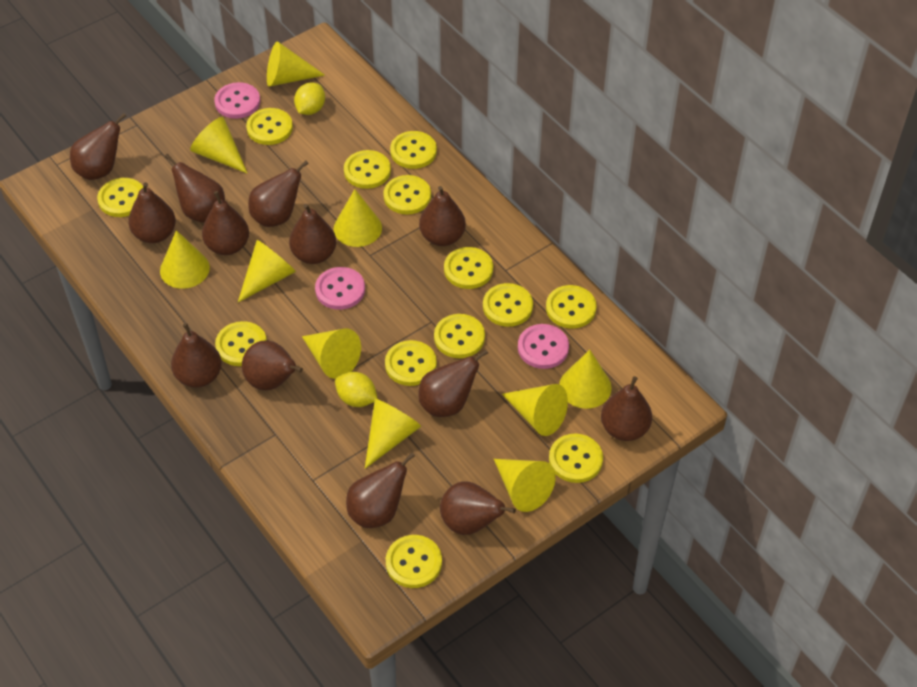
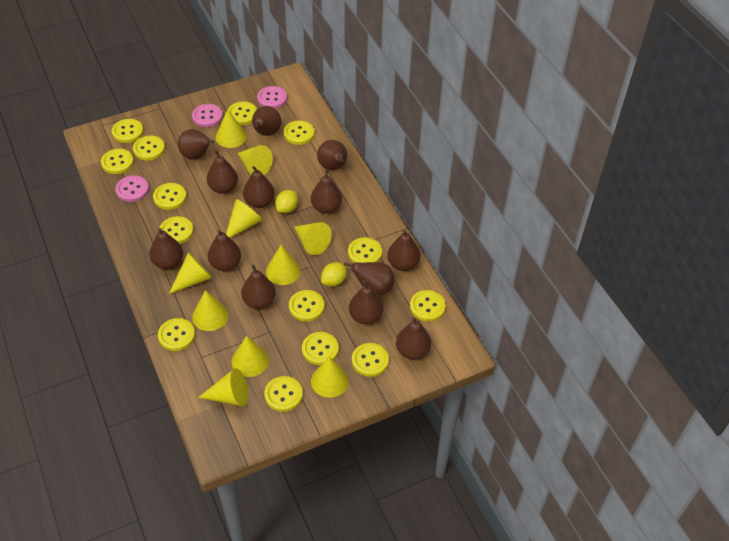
yellow button: [97,178,143,217] [215,321,267,366] [246,108,293,145] [344,150,391,189] [383,175,431,215] [385,340,437,386] [386,535,442,588] [390,131,437,169] [434,314,485,358] [444,247,493,289] [483,283,533,327] [546,285,596,328] [549,434,603,483] = 13 -> [101,149,134,174] [112,119,144,143] [133,135,165,161] [153,183,187,210] [158,318,195,351] [160,216,194,244] [228,102,257,125] [264,376,303,412] [284,120,314,145] [289,290,324,321] [302,332,339,365] [348,237,382,263] [352,343,389,377] [410,290,446,321] = 14

